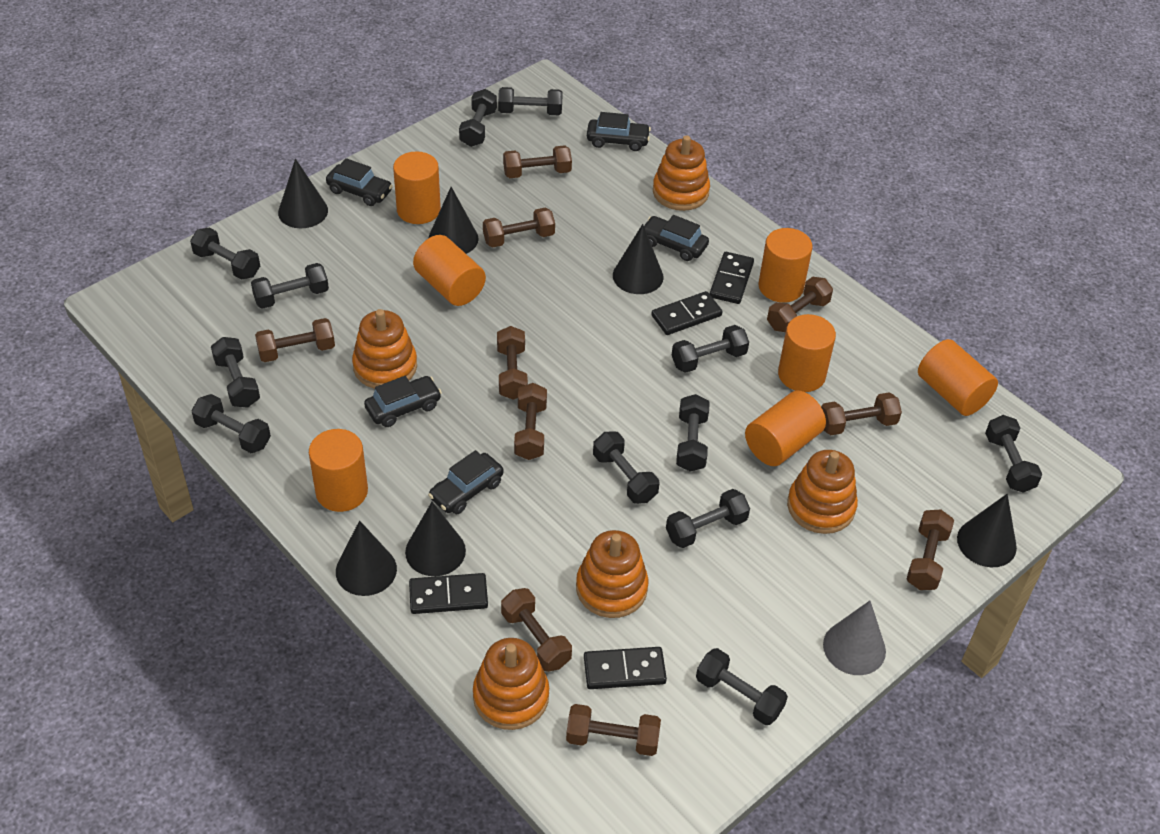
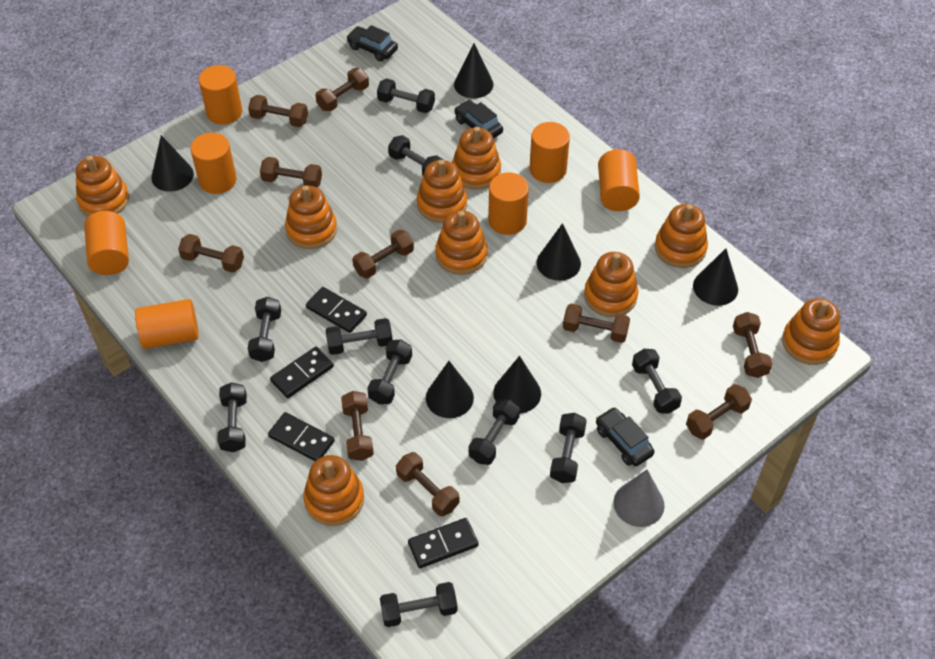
black car: [326,158,393,206] [364,376,442,427] [428,450,503,514] [587,112,651,151] [644,215,709,261] = 5 -> [346,25,398,62] [454,100,503,139] [596,407,654,466] = 3
black dumbbell: [190,228,260,280] [191,394,271,453] [211,337,260,408] [251,263,329,309] [459,89,497,147] [498,87,563,115] [593,431,659,504] [666,489,750,548] [672,325,749,373] [676,394,710,472] [696,648,788,725] [985,415,1042,493] = 12 -> [217,382,247,452] [248,297,281,362] [325,318,393,355] [367,339,412,404] [377,78,435,113] [380,582,457,627] [388,135,443,175] [469,399,520,465] [550,413,587,483] [632,349,682,413] = 10
orange stacking toy: [352,309,417,389] [473,638,549,730] [576,530,648,618] [653,135,710,211] [787,450,858,534] = 5 -> [76,156,129,216] [285,185,337,249] [303,455,364,526] [417,160,467,223] [435,211,487,275] [452,127,501,189] [584,252,638,317] [655,204,708,268] [782,298,840,365] = 9

